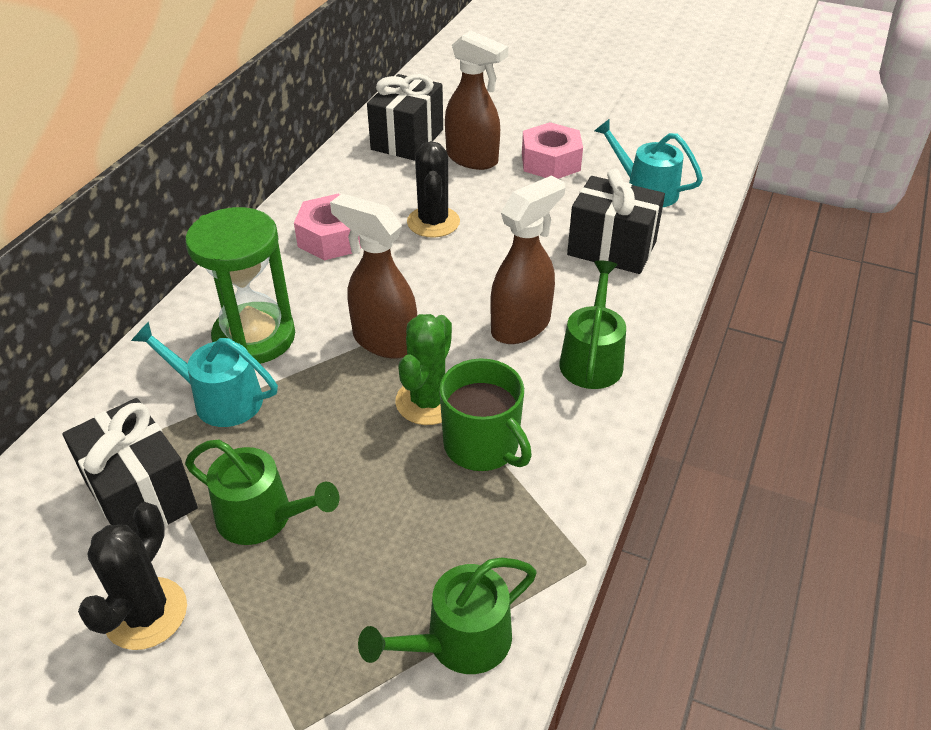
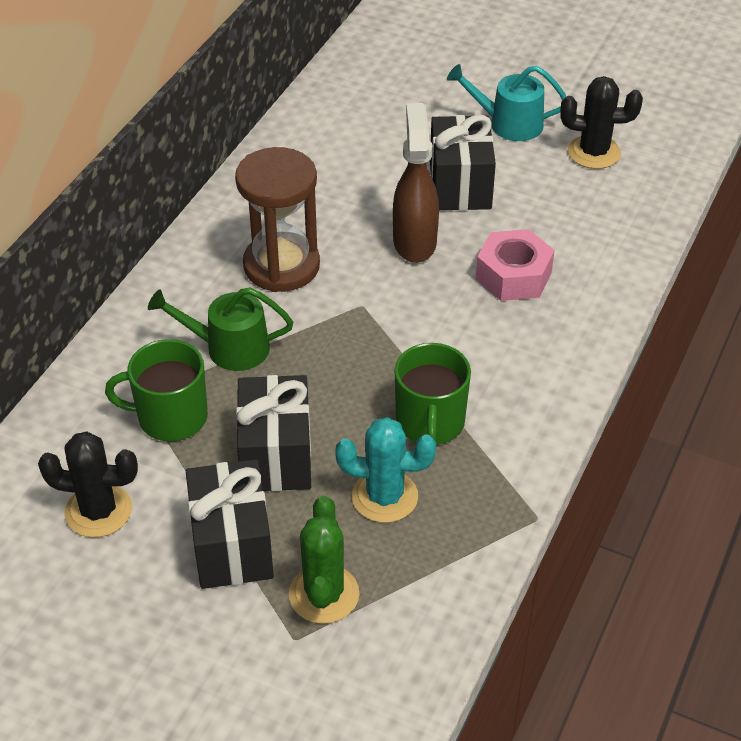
brown hourglass: none = 0 -> [235,147,320,292] = 1
brown spray bottle: [330,193,417,358] [445,30,508,170] [490,175,565,344] = 3 -> [393,103,439,263] = 1
green hourglass: [185,207,295,364] = 1 -> none = 0
green mug: [439,359,532,471] = 1 -> [105,339,208,442] [395,343,471,445] = 2
green watering can: [185,440,339,545] [358,557,537,674] [559,260,626,389] = 3 -> [148,288,293,371] = 1
pink nut: [294,194,361,260] [522,122,583,179] = 2 -> [476,229,555,301] = 1
turquoise cactus: none = 0 -> [335,417,436,523] = 1
turquoise watering can: [131,321,278,427] [594,119,703,207] = 2 -> [447,64,567,141] = 1

